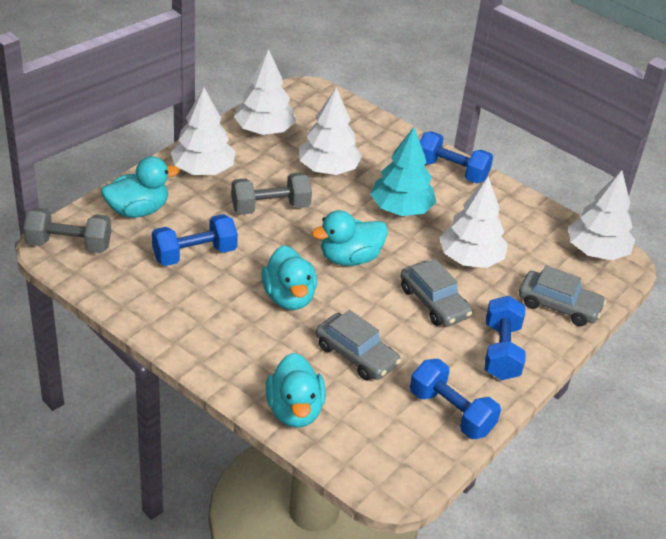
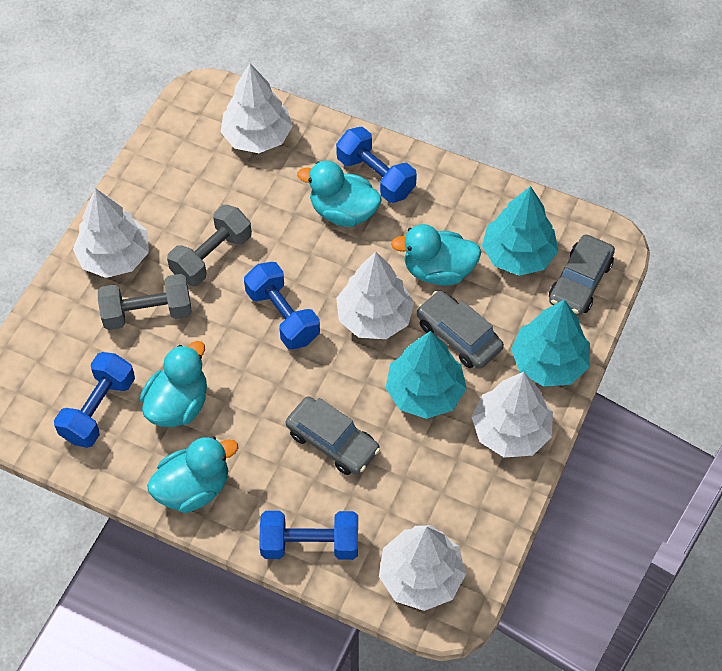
turquoise tree: [370,127,436,216] = 1 -> [386,331,467,419] [482,186,558,276] [511,299,590,387] = 3

